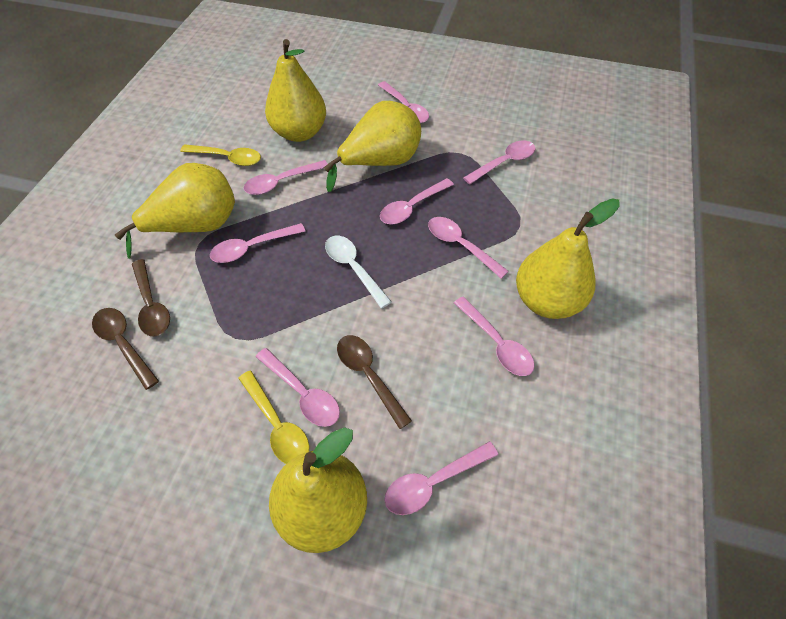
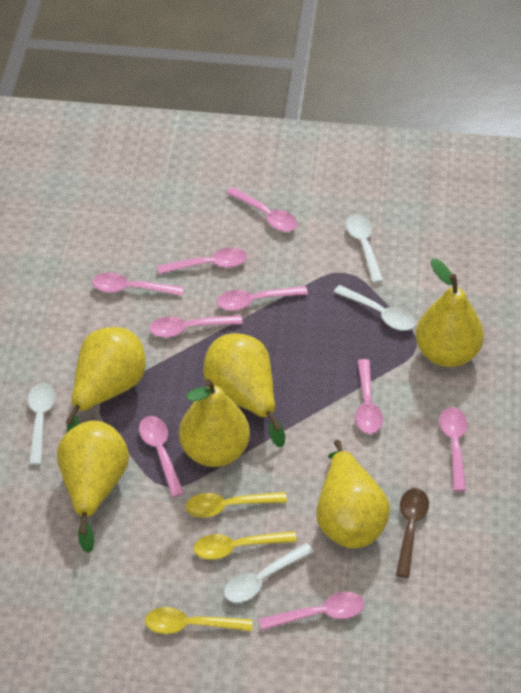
brown spoon: [92,308,159,390] [132,259,170,337] [337,335,412,429] = 3 -> [396,488,429,578] = 1
white spoon: [325,236,392,308] = 1 -> [28,383,56,465] [224,543,314,603] [334,285,415,331] [346,214,384,283] = 4
yellow pear: [115,163,235,259] [265,39,326,142] [269,427,367,553] [324,101,421,192] [516,199,620,319] = 5 -> [57,421,129,553] [66,327,146,432] [179,379,250,467] [203,333,285,447] [316,440,390,548] [416,258,484,367] = 6
yellow spoon: [180,144,261,166] [238,371,309,464] = 2 -> [145,607,253,634] [185,492,287,518] [194,531,297,560] = 3

